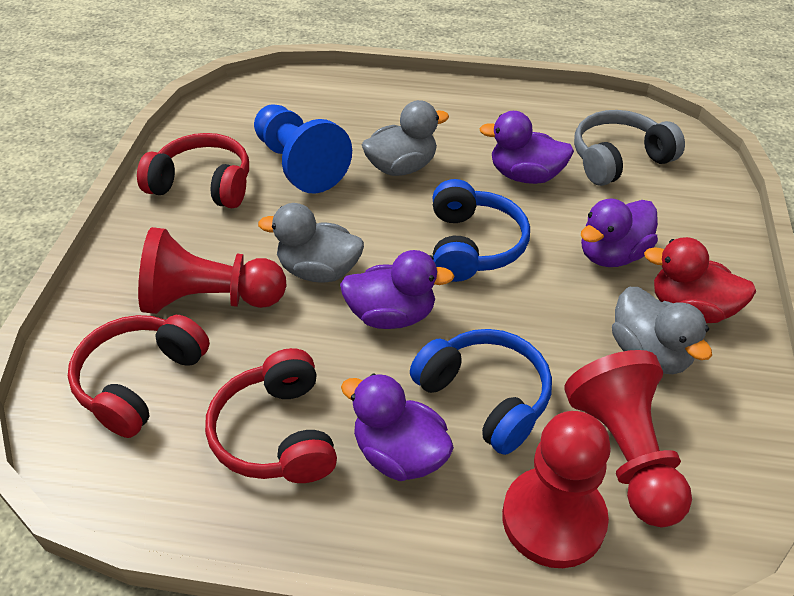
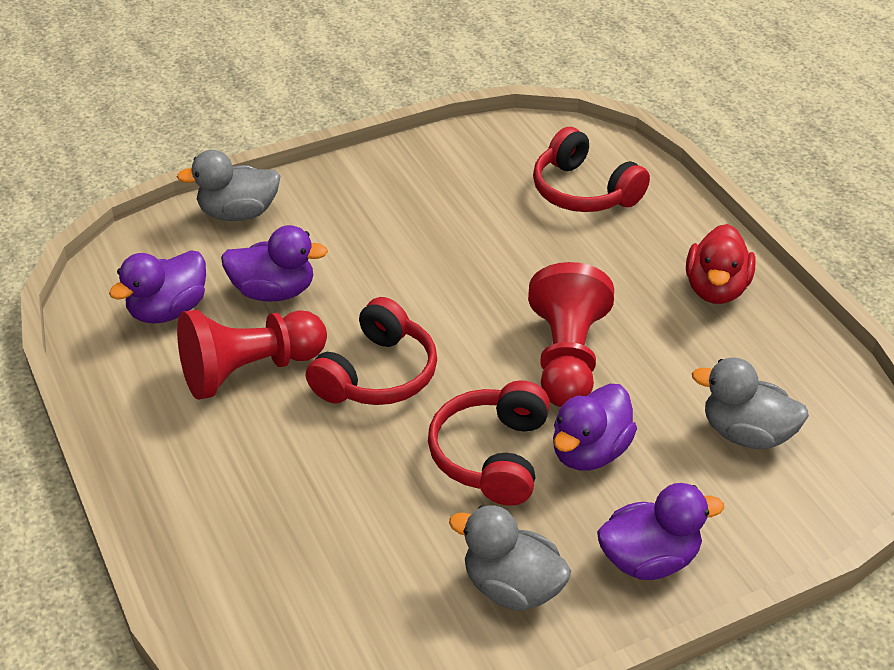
blue headphones: [410,329,552,455] [433,179,530,282] = 2 -> none = 0
blue pawn: [254,104,352,193] = 1 -> none = 0
grey headphones: [574,110,685,186] = 1 -> none = 0
red pawn: [138,227,287,314] [502,411,611,568] [564,350,692,527] = 3 -> [177,310,327,400] [528,262,614,407] = 2

